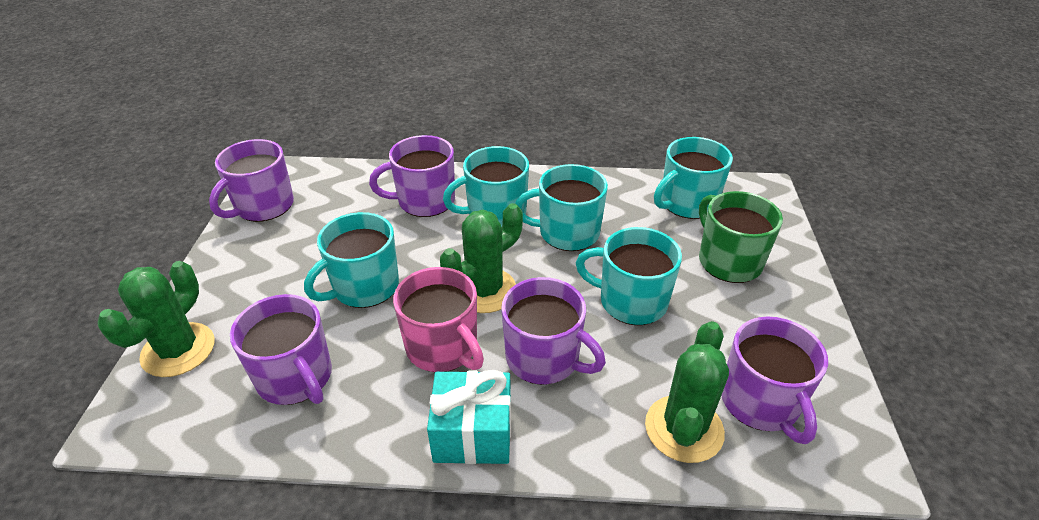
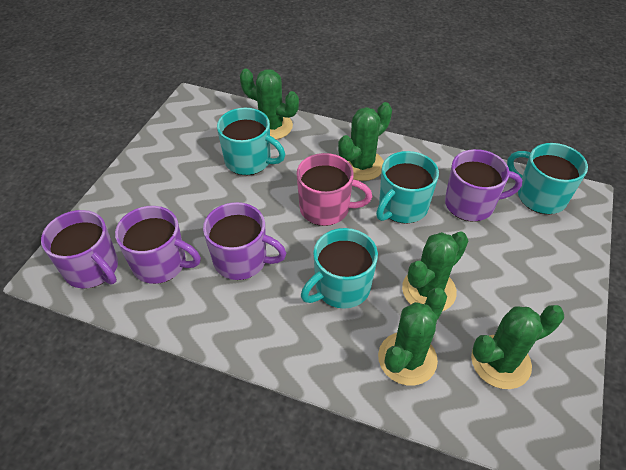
green cactus: [97,261,214,377] [440,203,523,313] [645,321,729,463] = 3 -> [240,69,299,140] [338,102,392,181] [378,288,447,386] [402,231,469,311] [471,305,564,389] = 5
green mug: [699,191,783,283] = 1 -> none = 0
purple mug: [209,139,294,222] [230,294,332,405] [369,135,455,217] [501,277,606,385] [721,317,828,444] = 5 -> [41,210,118,289] [115,206,201,284] [203,202,286,280] [445,149,522,222] = 4
turquoise gift: [427,370,511,464] = 1 -> none = 0
turquoise mug: [304,212,399,308] [443,146,529,227] [515,164,608,251] [576,227,682,325] [654,137,733,219] = 5 -> [217,108,285,175] [301,228,378,309] [376,151,439,224] [507,143,588,214] = 4

